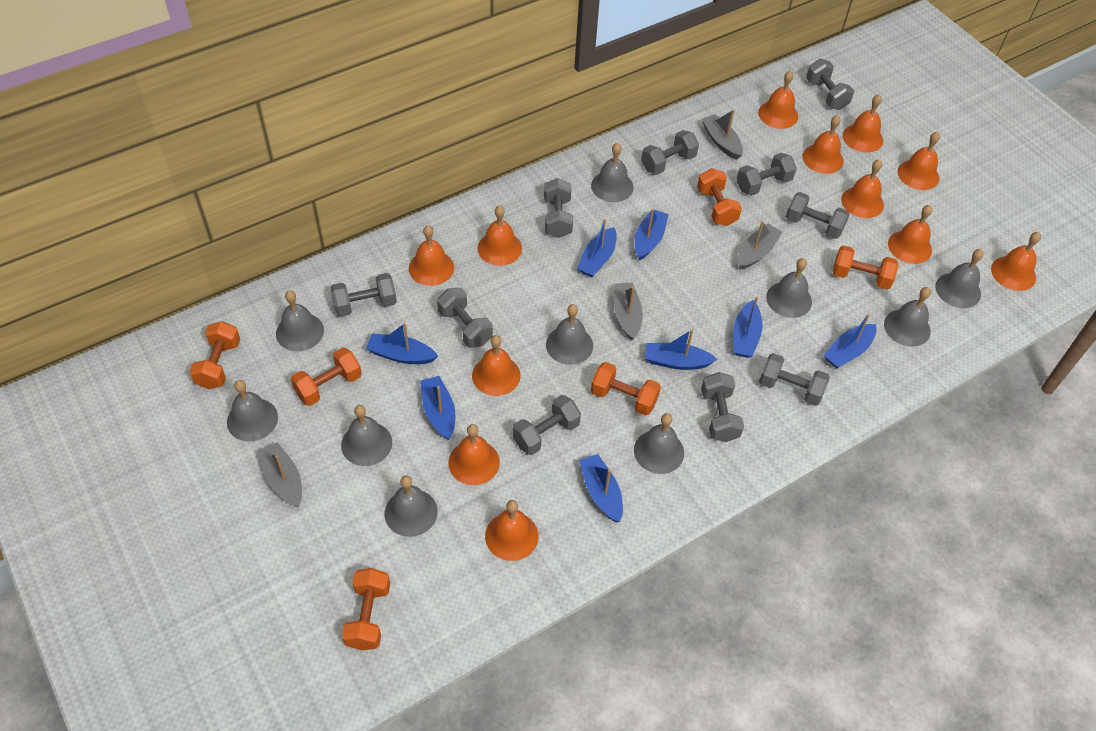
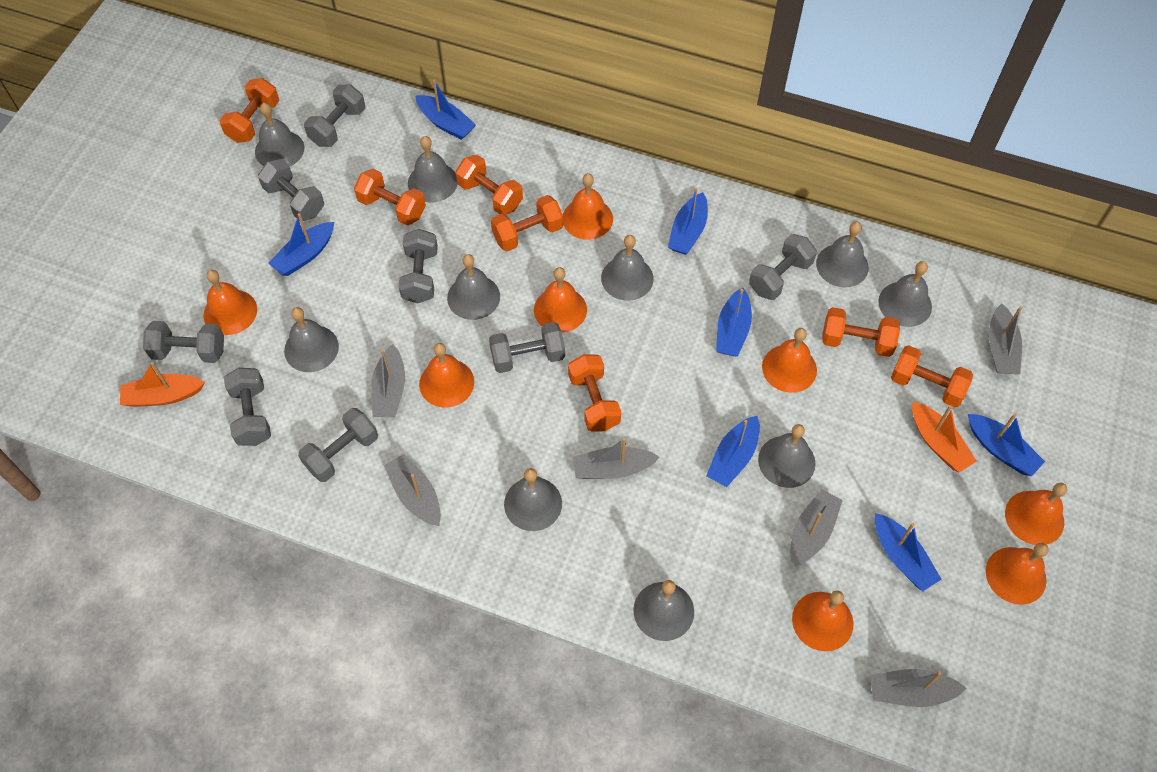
blue boat: [366,323,438,364] [420,376,455,440] [577,219,617,277] [579,454,623,522] [635,209,669,261] [645,329,717,370] [733,297,762,358] [824,314,877,368] = 8 -> [268,213,334,276] [415,79,476,140] [668,188,708,255] [706,416,760,487] [716,287,752,357] [875,513,941,591] [968,413,1045,477] = 7
grey boat: [258,442,302,507] [614,283,643,341] [702,109,743,160] [737,221,782,270] = 4 -> [371,344,405,418] [384,454,441,526] [573,438,660,479] [790,489,843,566] [870,669,966,707] [989,303,1022,374] = 6
grey dumbbell: [330,273,397,317] [437,288,493,348] [512,395,581,455] [544,178,573,238] [641,130,699,175] [701,372,744,442] [736,153,797,196] [759,353,830,406] [786,192,850,239] [806,59,854,110] = 10 -> [143,321,224,363] [224,367,271,446] [258,159,324,221] [298,408,378,482] [304,84,365,147] [399,229,438,303] [489,322,565,373] [749,234,817,300] = 8
orange bell: [409,225,454,286] [448,424,500,485] [472,335,521,396] [478,205,522,266] [485,500,538,561] [758,70,798,129] [802,115,844,174] [841,159,884,218] [843,94,883,153] [888,205,932,264] [897,132,940,190] [991,232,1041,291] = 12 -> [203,270,257,335] [419,343,474,407] [534,267,587,333] [563,173,613,240] [762,328,817,393] [792,591,854,651] [986,543,1048,605] [1005,483,1067,545] = 8
orange boat: none = 0 -> [120,362,205,407] [912,401,977,472] = 2
orange dumbbell: [189,321,241,389] [291,347,362,406] [342,568,390,650] [591,362,661,416] [697,168,742,226] [833,245,898,290] = 6 -> [220,78,279,143] [354,168,426,225] [456,155,523,215] [491,195,563,251] [568,354,621,432] [822,307,900,357] [891,345,973,407] = 7

